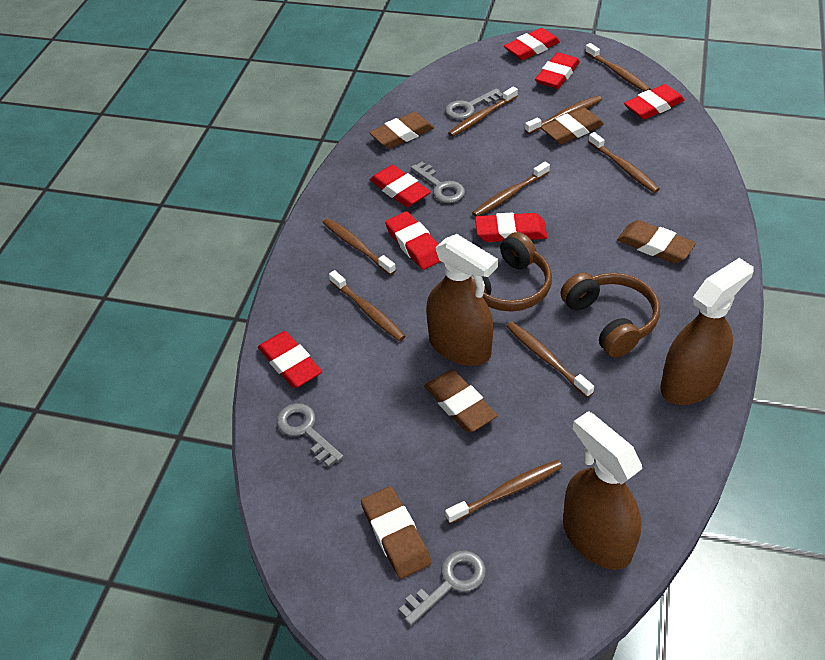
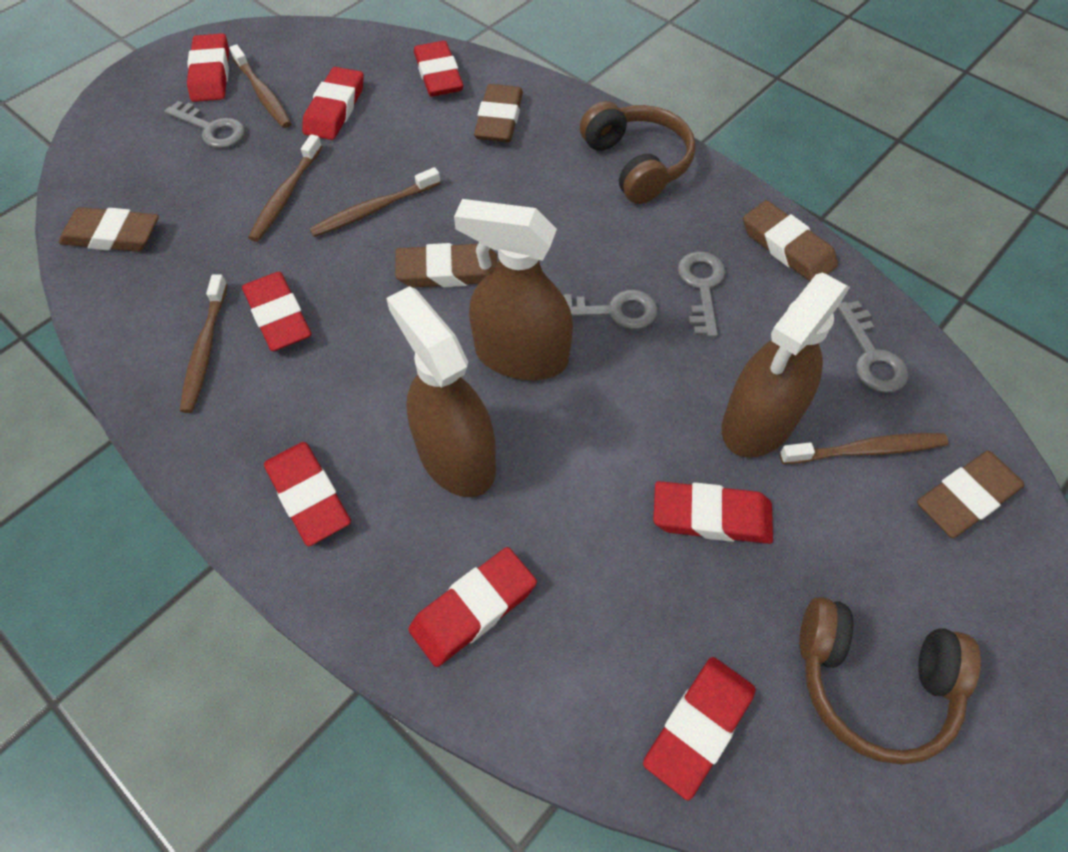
brown toothbrush: [323,218,396,275] [329,270,405,341] [445,460,562,524] [448,87,518,137] [472,162,550,217] [506,322,594,398] [525,96,602,134] [585,43,650,92] [588,132,660,193] = 9 -> [180,274,227,413] [229,44,291,128] [248,134,322,242] [309,167,441,237] [780,433,948,464] = 5
red eraser: [258,331,322,388] [370,165,431,207] [385,211,441,270] [475,213,547,242] [504,28,560,60] [535,53,580,89] [624,84,685,120] = 7 -> [187,33,229,102] [242,272,312,351] [264,442,351,546] [302,67,364,140] [408,547,537,667] [414,41,463,97] [643,657,756,800] [653,481,773,544] = 8

